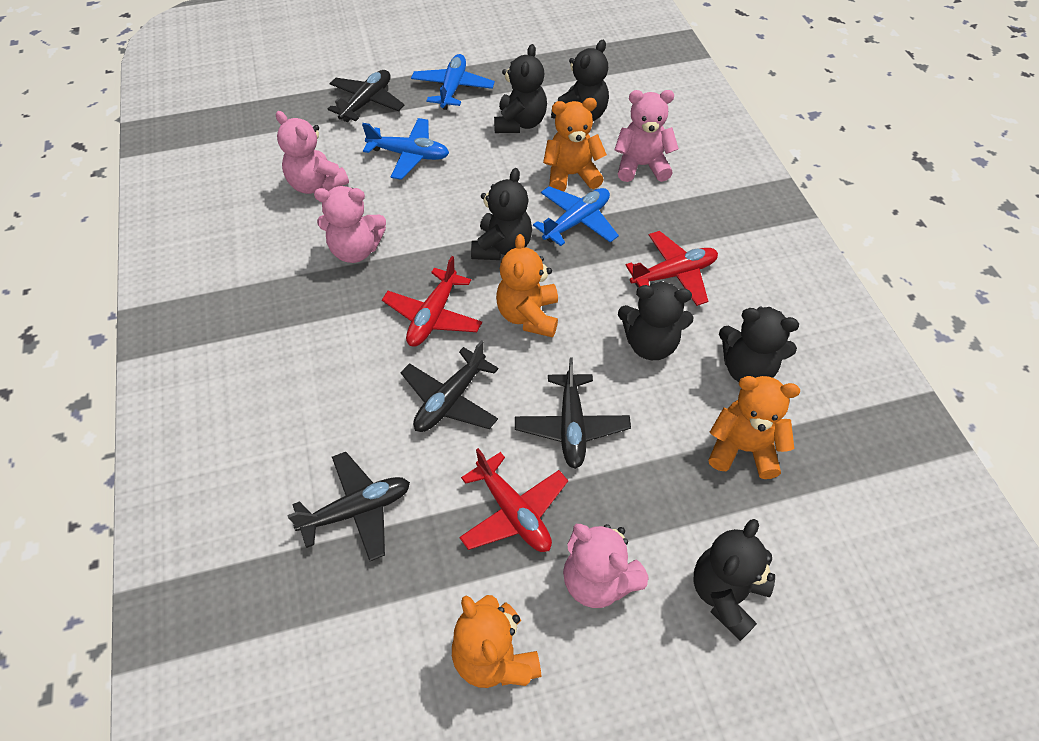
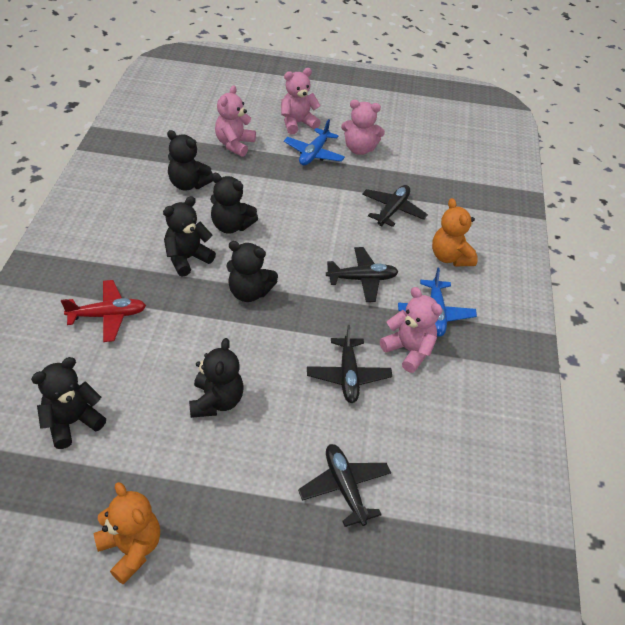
blue plane: [362,118,449,180] [411,54,495,110] [533,186,619,246] = 3 -> [284,119,345,165] [398,267,477,337] = 2
orange teddy bear: [452,595,542,688] [496,234,558,337] [543,98,607,192] [709,376,800,479] = 4 -> [94,482,160,584] [432,198,478,266] = 2
red plane: [382,256,482,347] [459,448,568,552] [625,231,718,306] = 3 -> [61,280,146,342] = 1

